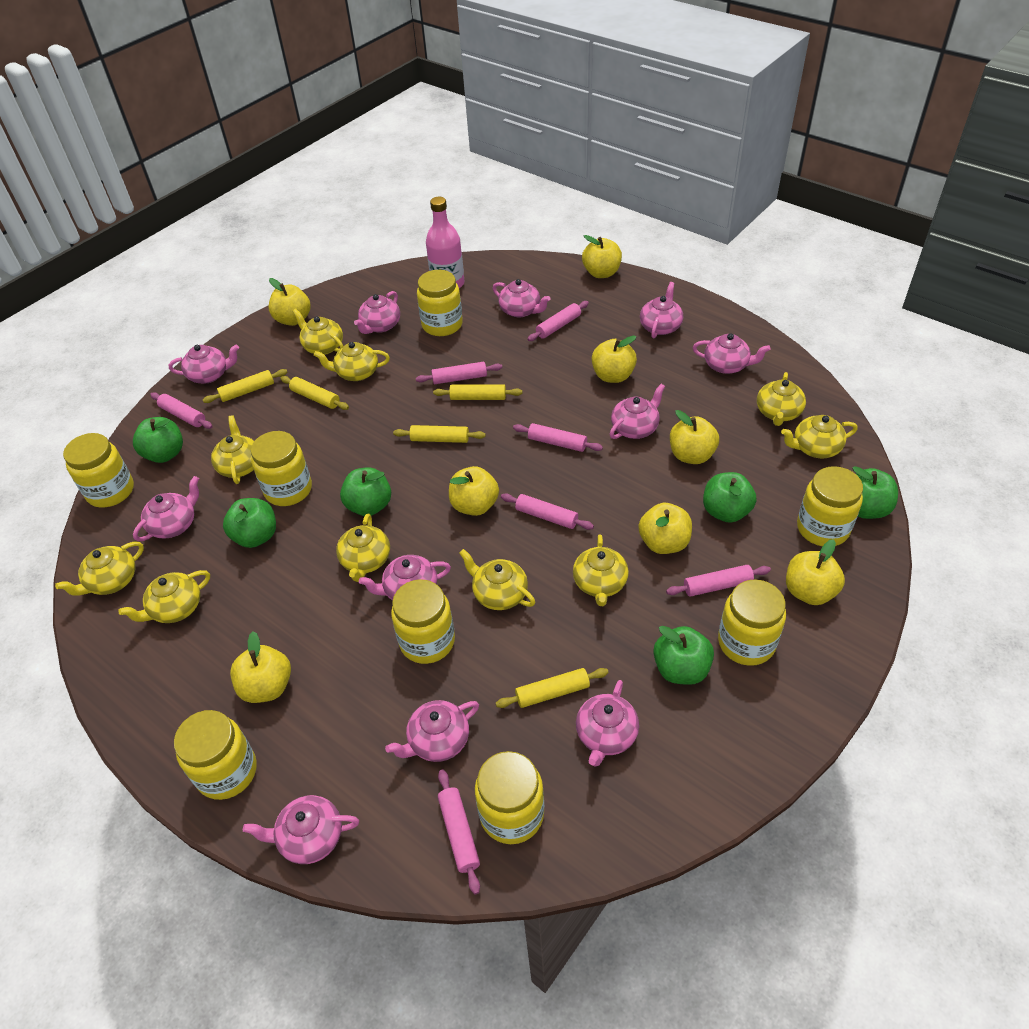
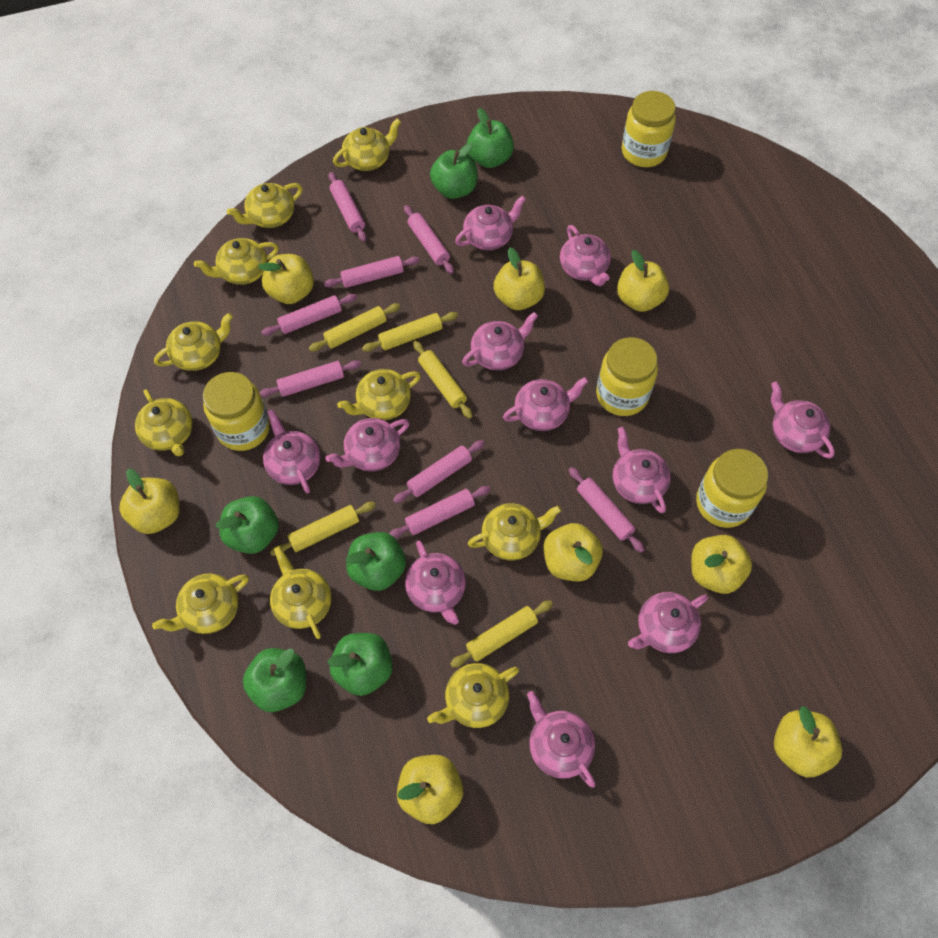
pink bottle: [426,197,464,288] = 1 -> none = 0
pink rolling pin: [150,392,213,429] [416,362,502,384] [438,769,480,894] [501,493,594,530] [513,423,603,452] [527,301,589,341] [666,565,771,597] = 7 -> [259,360,361,397] [262,294,357,336] [324,256,420,288] [328,172,367,242] [389,486,491,538] [393,440,485,503] [404,205,454,274] [569,467,645,553] = 8
yellow jar: [63,433,134,508] [174,710,257,800] [251,431,312,506] [391,579,455,664] [417,270,463,336] [475,751,544,844] [718,579,786,666] [797,466,863,546] = 8 -> [203,372,270,451] [596,337,658,416] [622,91,676,167] [696,449,768,528] = 4

